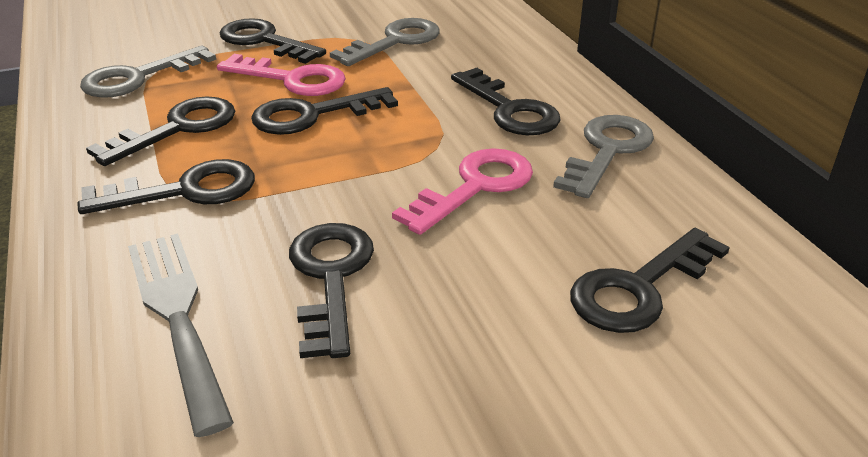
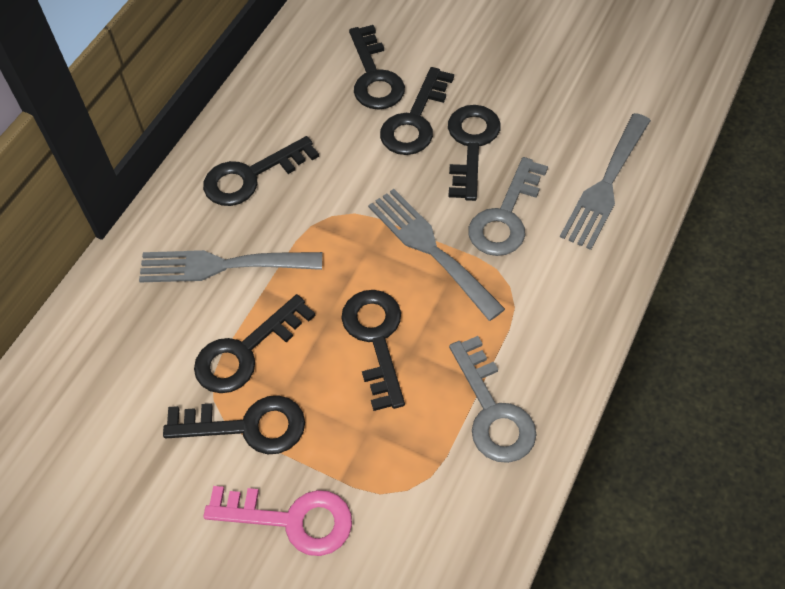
grey fork: [128,234,234,437] = 1 -> [139,250,322,282] [368,189,505,321] [560,113,651,250] = 3
grey key: [80,45,216,98] [330,18,440,66] [553,115,654,198] = 3 -> [449,336,537,463] [468,157,548,256] = 2
pink key: [217,54,346,96] [392,148,533,235] = 2 -> [203,486,352,556] = 1

